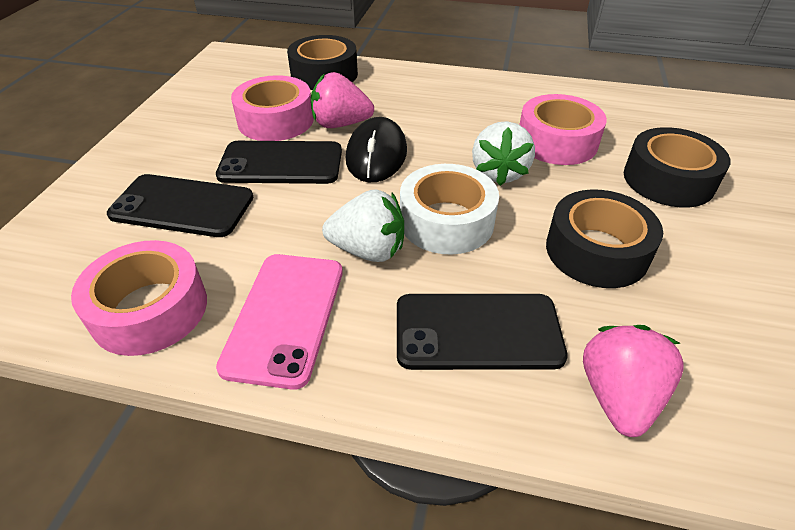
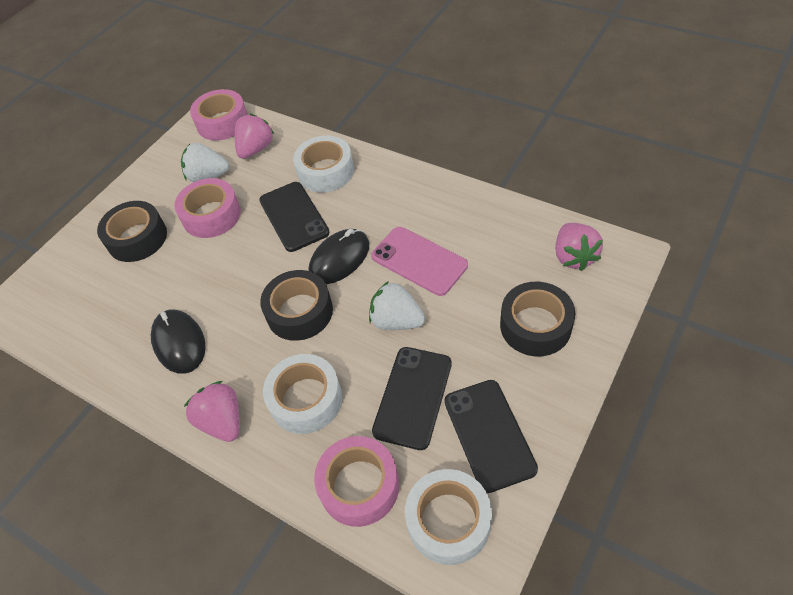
black mouse: [346,117,407,182] = 1 -> [151,310,206,374] [309,229,369,284] = 2
pink strawberry: [311,72,374,128] [583,325,684,437] = 2 -> [184,381,240,442] [235,114,274,159] [555,223,603,271] = 3
white tape: [400,164,499,254] = 1 -> [263,354,342,434] [293,136,354,192] [405,469,492,565] = 3

